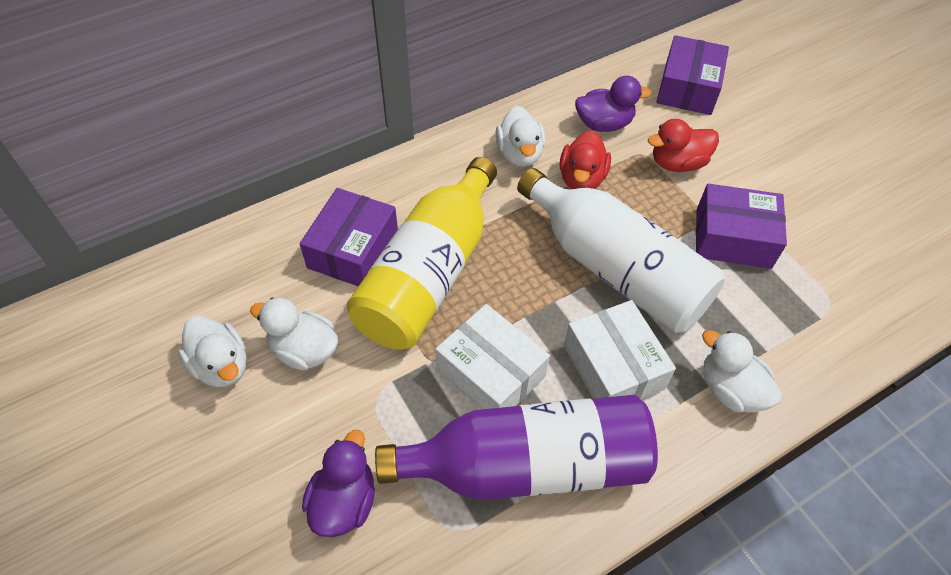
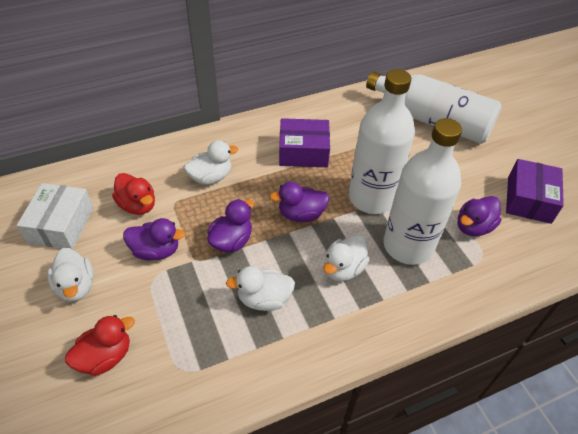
purple bottle: [375,395,658,500] = 1 -> none = 0
purple box: [300,188,398,286] [656,35,729,115] [696,184,787,269] = 3 -> [279,118,330,167] [506,159,564,224] = 2
purple duck: [302,430,375,537] [575,76,651,132] = 2 -> [123,218,185,260] [207,199,254,252] [270,182,329,222] [458,196,502,236] = 4
white bottle: [517,168,725,333] = 1 -> [349,69,415,214] [366,72,502,144] [384,118,462,265] = 3
white box: [435,304,550,409] [564,300,676,399] = 2 -> [17,183,94,250] = 1
yellow bottle: [347,157,497,350] = 1 -> none = 0

